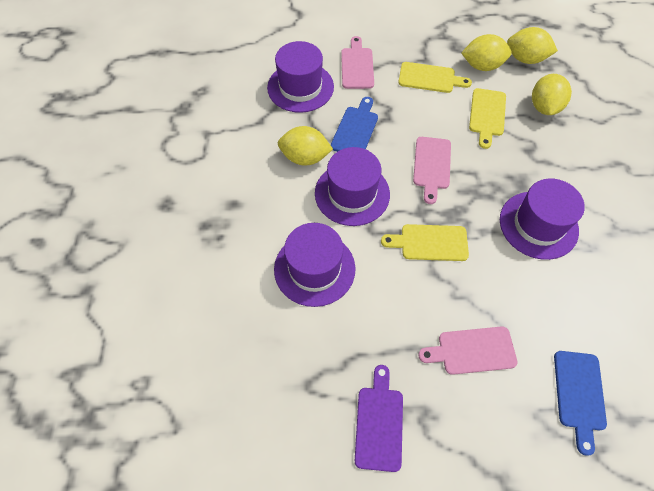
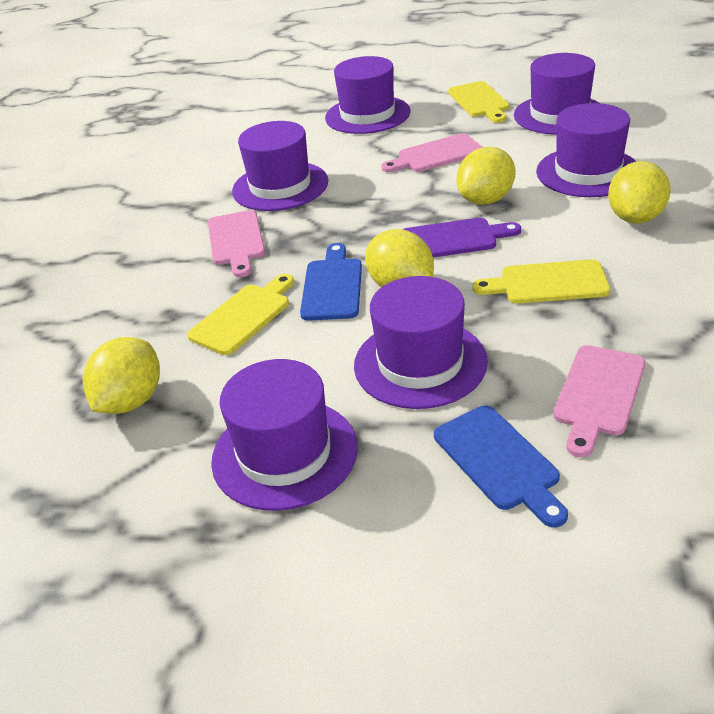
purple hat: [267,41,334,113] [274,223,356,307] [315,147,390,226] [500,178,585,260] = 4 -> [211,359,358,511] [232,121,328,211] [325,56,411,134] [354,276,488,409] [514,53,599,135] [536,103,636,197] = 6

